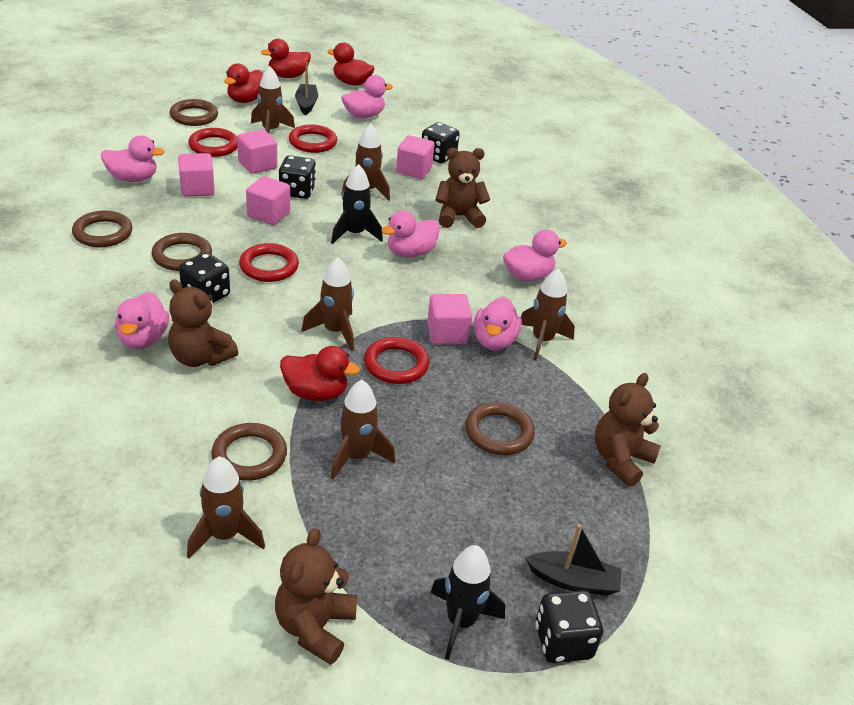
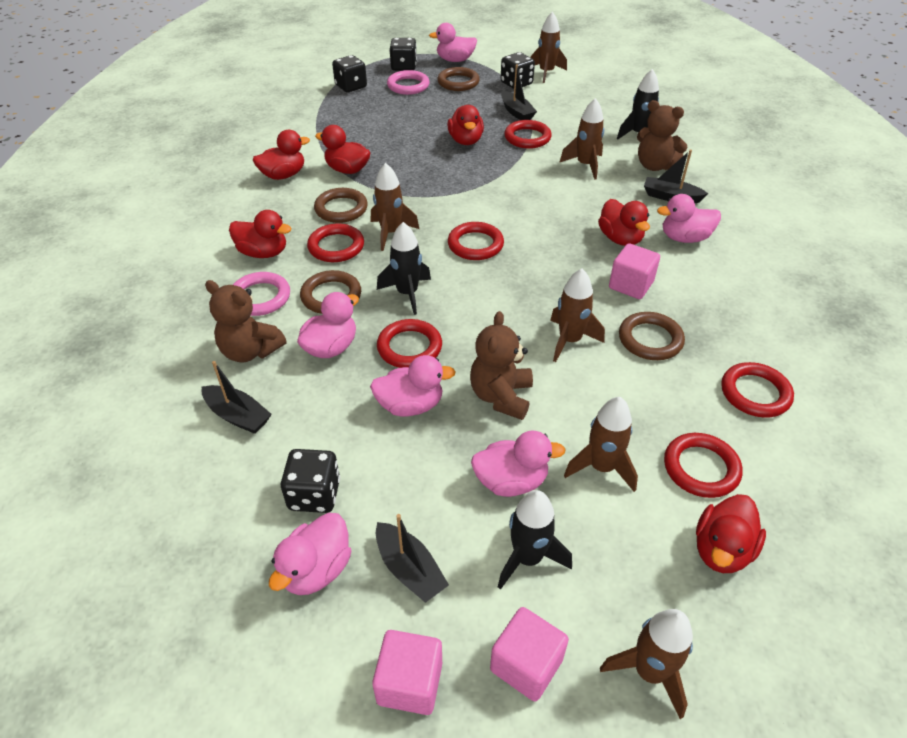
black boat: [295,62,318,115] [525,524,622,596] = 2 -> [202,361,272,434] [376,514,449,603] [501,65,537,120] [644,150,708,203] = 4
black rocket: [331,164,383,244] [430,545,505,660] = 2 -> [377,222,431,315] [498,490,572,590] [617,69,659,139] = 3
brown ring: [72,211,133,247] [152,233,212,271] [170,99,218,126] [212,423,287,481] [465,402,535,455] = 5 -> [300,270,361,314] [314,188,368,223] [437,67,480,91] [619,312,685,360] = 4
brown teddy bear: [168,279,238,367] [275,528,358,665] [435,148,490,228] [595,373,661,487] = 4 -> [205,280,286,362] [470,311,533,420] [637,100,687,171] = 3
pink cube: [178,153,215,197] [237,130,277,174] [246,176,290,225] [396,135,435,179] [427,294,472,344] = 5 -> [372,630,442,715] [490,607,569,701] [609,243,660,299] = 3
pink ring: none = 0 -> [233,272,290,316] [387,70,429,95] = 2
red duck: [224,63,263,103] [261,39,311,78] [280,346,360,401] [327,42,375,86] = 4 -> [229,210,291,258] [253,130,310,180] [315,125,370,174] [447,105,484,145] [598,199,650,246] [696,494,766,573] = 6
red ring: [188,128,238,157] [239,243,299,282] [289,125,337,153] [364,337,429,384] = 4 -> [307,224,364,262] [377,319,442,368] [448,222,504,260] [504,120,552,149] [664,433,742,498] [721,362,794,418] = 6

